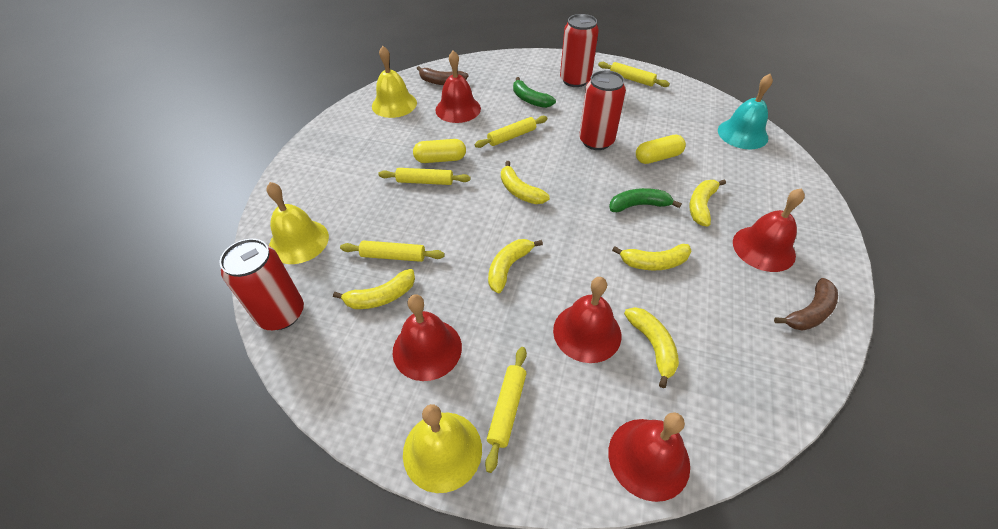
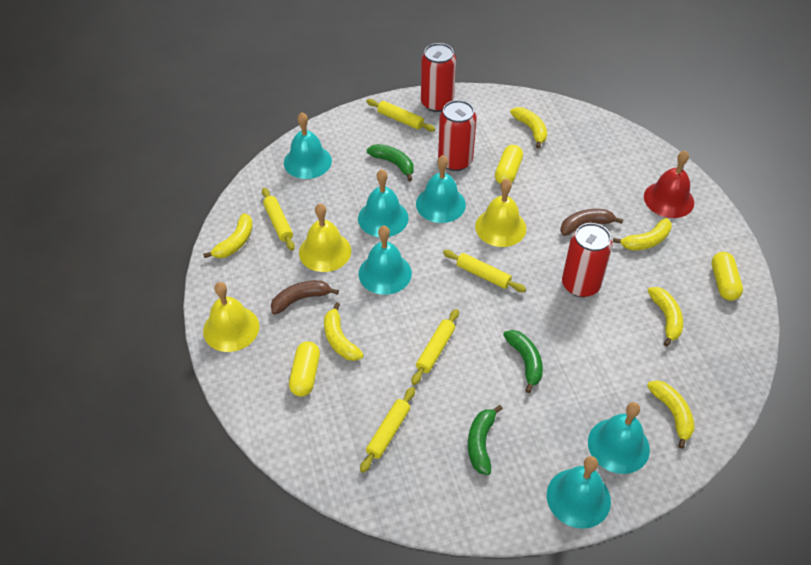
green banana: [513,77,556,108] [609,188,682,212] = 2 -> [367,144,414,181] [468,405,503,475] [503,330,543,393] = 3
red bell: [393,294,462,381] [435,50,481,123] [553,277,621,363] [608,412,690,502] [733,188,805,272] = 5 -> [644,150,694,218] = 1
turquoise bell: [718,74,773,149] = 1 -> [284,112,332,179] [358,169,409,237] [359,226,412,295] [416,155,466,223] [547,456,611,529] [588,402,650,474] = 6
yellow capsule: [413,139,466,163] [636,135,686,164] = 2 -> [289,341,320,397] [495,145,523,184] [712,252,743,301] = 3

